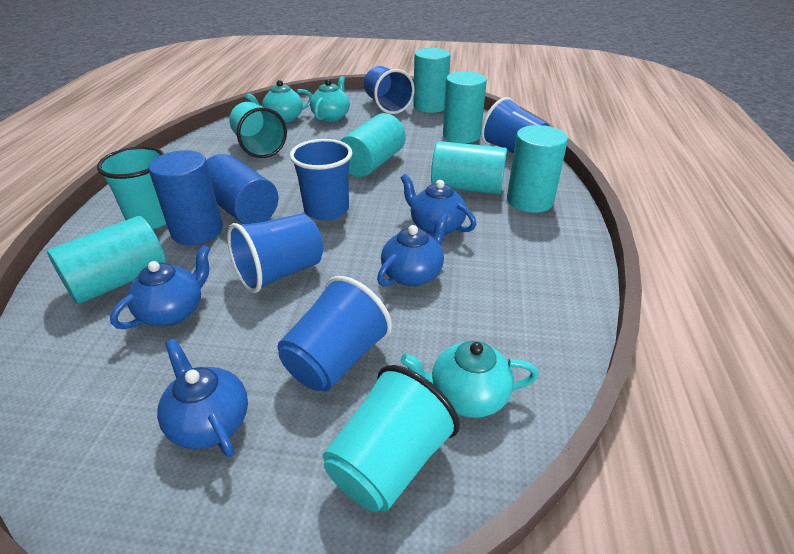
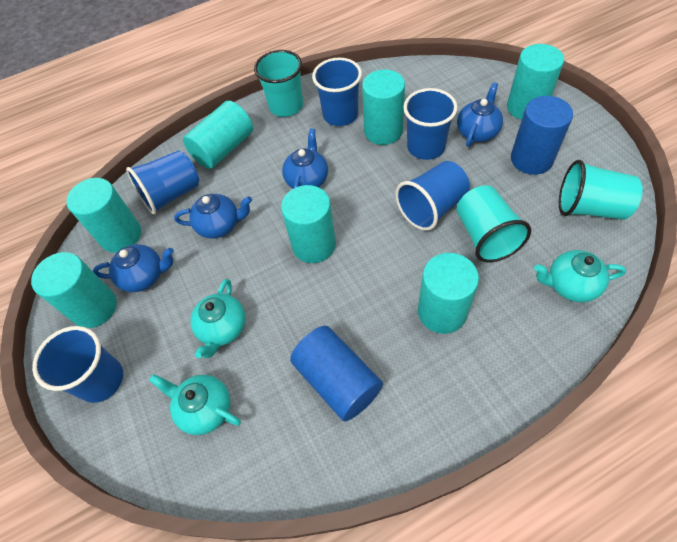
turquoise cylinder: [47,216,166,304] [340,113,405,177] [413,48,451,113] [431,141,507,194] [443,71,487,143] [507,125,568,213] = 6 -> [31,252,117,328] [66,178,141,253] [183,101,253,169] [281,185,336,263] [362,69,405,145] [418,253,479,334] [507,44,564,120] = 7

